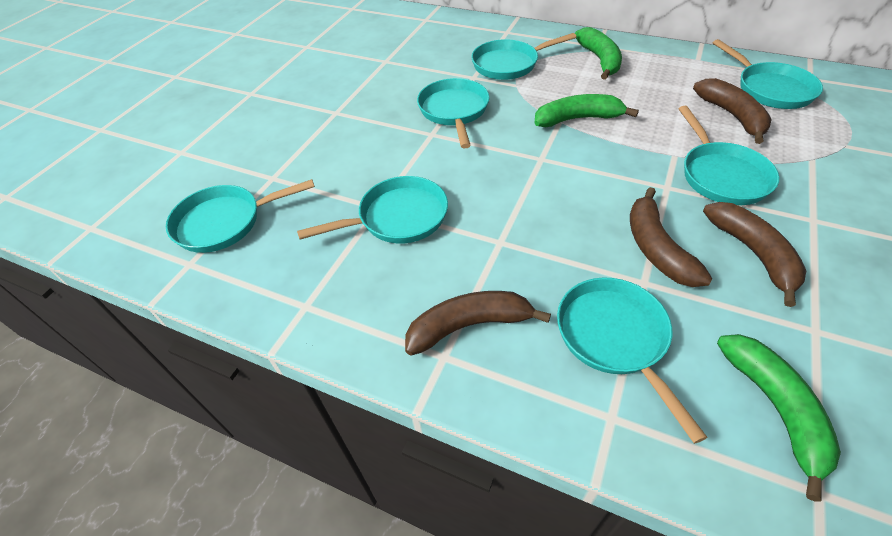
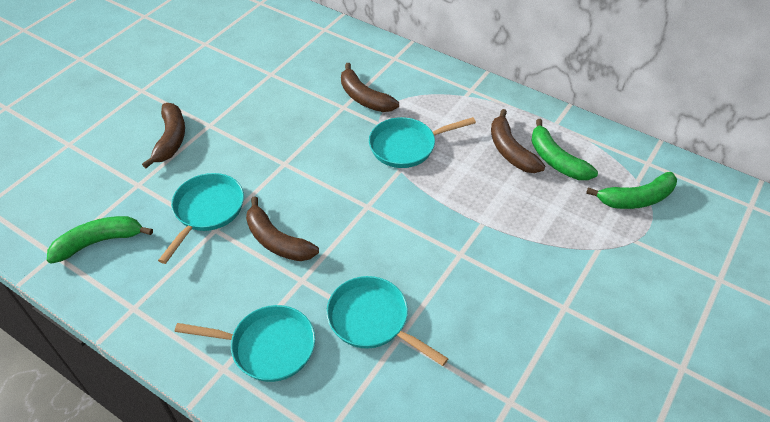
turquoise pan: [166,179,315,253] [297,176,448,243] [417,78,490,148] [471,33,576,80] [557,278,707,444] [678,106,779,205] [713,39,823,109] = 7 -> [158,173,244,264] [175,305,315,382] [326,276,449,366] [369,117,476,168] = 4

